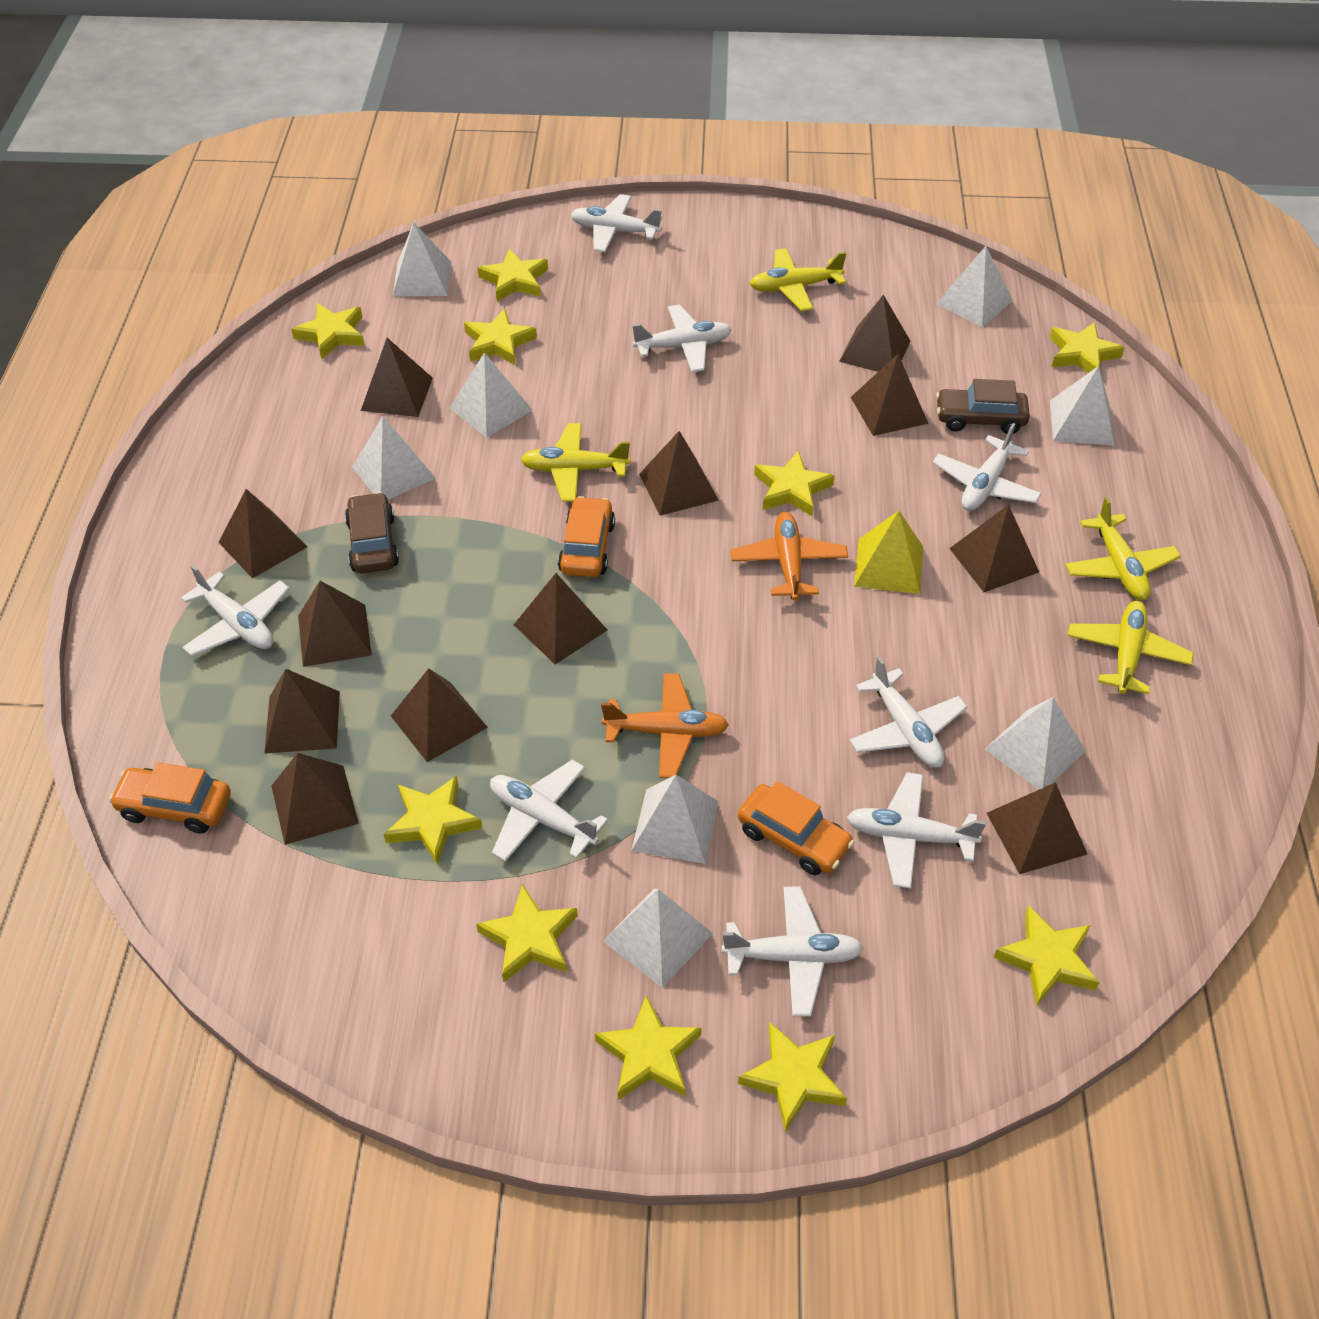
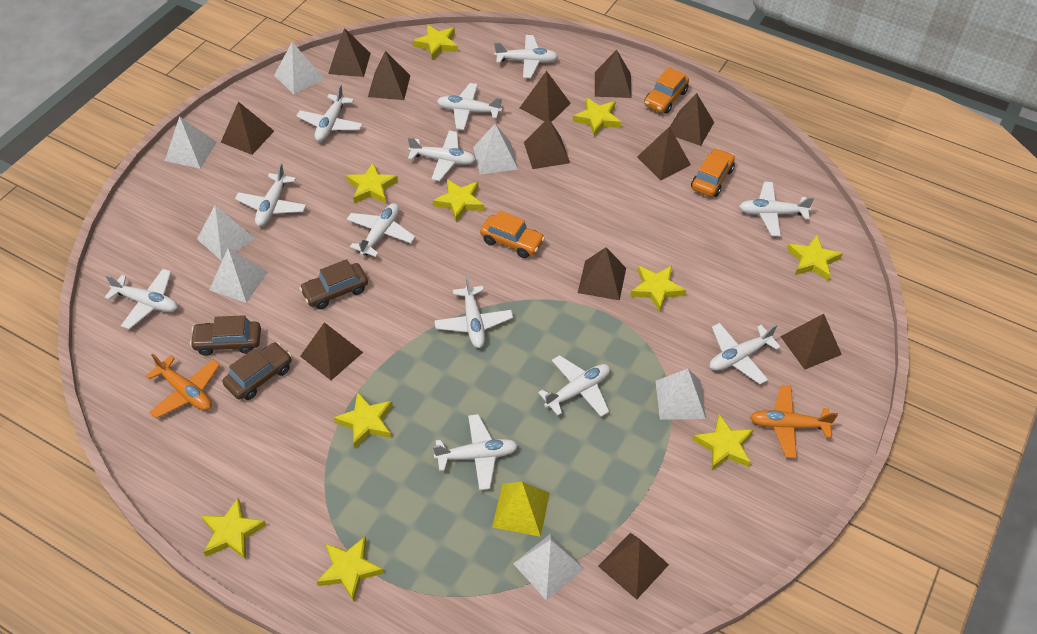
brown car: [345,492,399,573] [936,379,1030,434] = 2 -> [190,315,261,356] [223,342,292,400] [299,259,368,309] = 3
white plane: [181,565,290,656] [490,760,608,862] [571,194,662,252] [632,305,732,372] [721,887,863,1017] [847,772,986,889] [849,656,967,768] [933,423,1042,511] = 8 -> [104,269,178,329] [235,163,307,227] [296,84,363,142] [346,203,415,257] [408,131,476,181] [433,414,518,490] [434,275,513,348] [437,83,502,130] [494,35,558,78] [538,355,610,417] [709,323,781,384] [739,182,815,236] = 12
white pyramid: [352,416,435,500] [393,223,452,296] [450,352,532,438] [603,889,713,988] [631,775,718,864] [936,246,1013,327] [985,697,1086,790] [1050,366,1114,445] = 8 -> [165,116,217,168] [197,205,255,261] [209,248,268,303] [274,42,324,94] [473,124,518,175] [513,533,584,601] [656,369,706,420] = 7
yellow plane: [520,423,630,502] [750,248,846,311] [1065,497,1181,600] [1068,601,1194,694] = 4 -> none = 0

